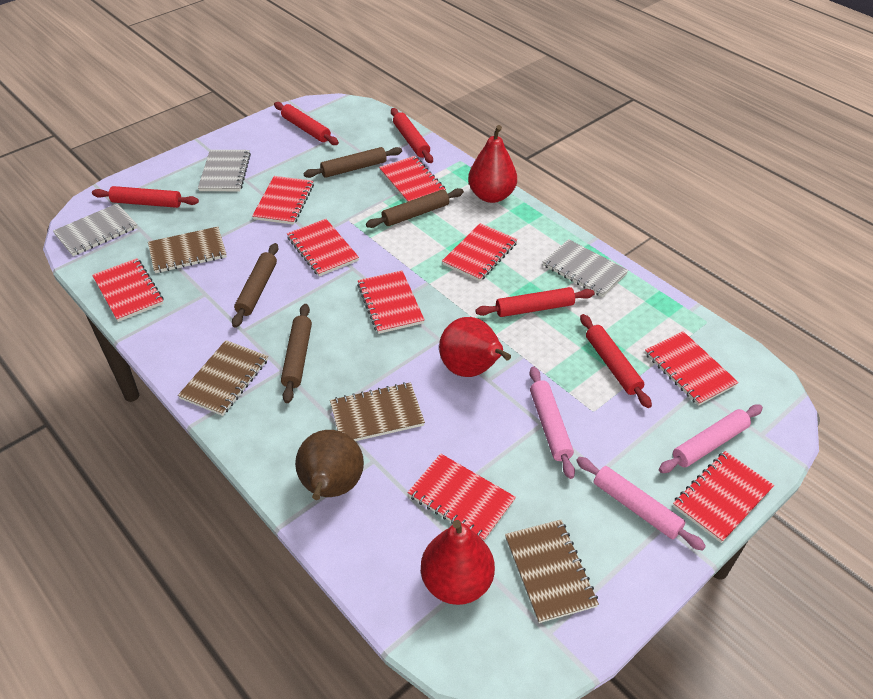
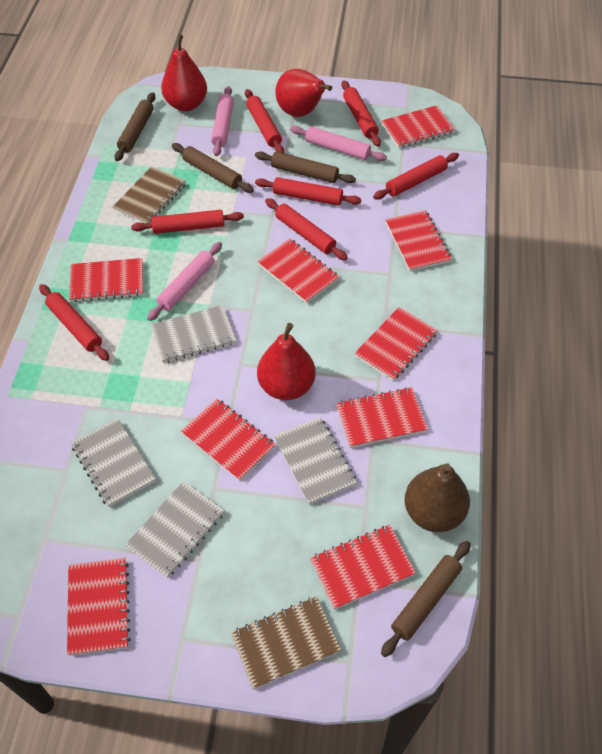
brown notebook: [148,227,227,273] [178,340,268,416] [330,382,425,441] [505,520,599,623] = 4 -> [113,166,186,223] [231,597,341,690] = 2
grey notebook: [53,203,138,256] [198,150,251,191] [543,239,628,297] = 3 -> [71,419,156,507] [125,481,225,578] [151,305,236,363] [274,417,357,505] = 4
red rolling pin: [92,186,199,208] [274,102,339,145] [391,108,433,163] [475,287,595,317] [580,314,652,408] = 5 -> [39,284,109,361] [131,210,244,234] [245,89,284,153] [255,177,362,206] [265,198,348,260] [341,80,381,146] [373,153,459,200] = 7

